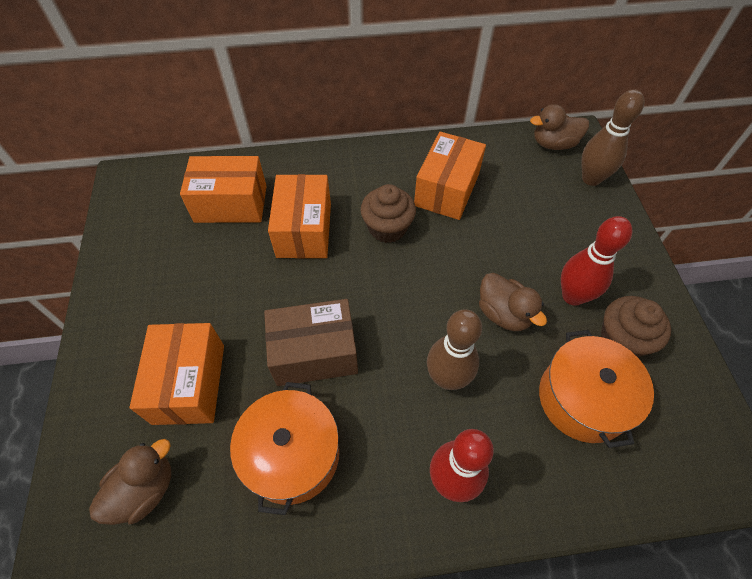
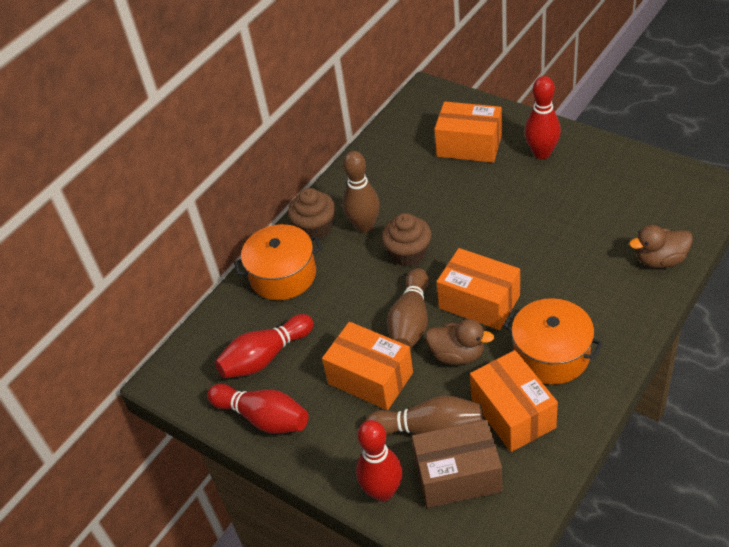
brown bowling pin: [427,309,482,390] [581,89,644,186] = 2 -> [343,151,380,233] [366,395,483,435] [387,268,429,350] = 3
brown duck: [89,439,171,525] [479,273,547,331] [530,104,589,150] = 3 -> [425,319,494,365] [629,225,693,268] = 2
red bowling pin: [430,429,494,502] [561,216,632,306] = 2 -> [207,384,308,434] [215,314,314,378] [356,420,403,502] [525,76,561,159] = 4

